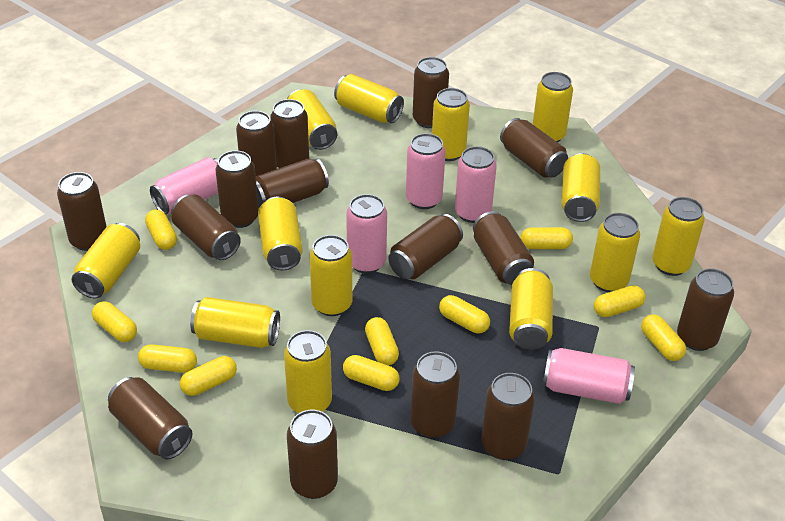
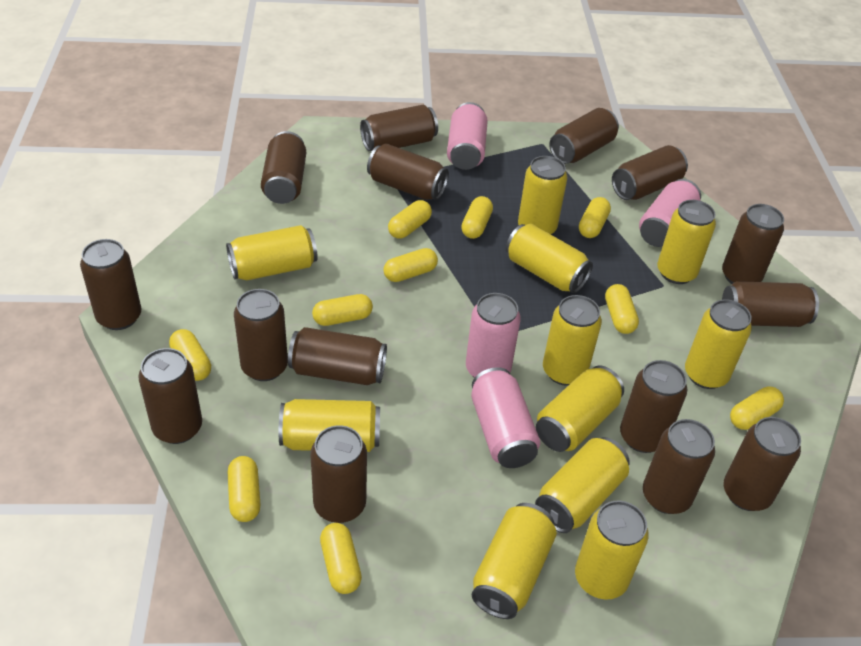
pink can: [150,157,218,214] [346,194,387,274] [406,133,446,209] [455,146,497,223] [543,348,635,404] = 5 -> [447,102,488,170] [466,293,521,378] [471,367,540,468] [639,179,701,247] = 4
yellow can: [72,223,140,299] [190,297,280,348] [258,197,303,271] [284,330,332,413] [287,89,337,150] [310,235,352,316] [334,74,404,123] [432,88,470,161] [509,268,553,350] [533,72,573,142] [561,153,600,222] [590,213,640,292] [652,197,705,276] = 13 -> [226,225,318,281] [279,399,380,452] [472,503,557,619] [506,224,593,293] [518,156,567,234] [535,437,630,533] [536,366,624,452] [543,295,602,386] [575,500,649,600] [657,200,716,284] [685,299,752,389] = 11

